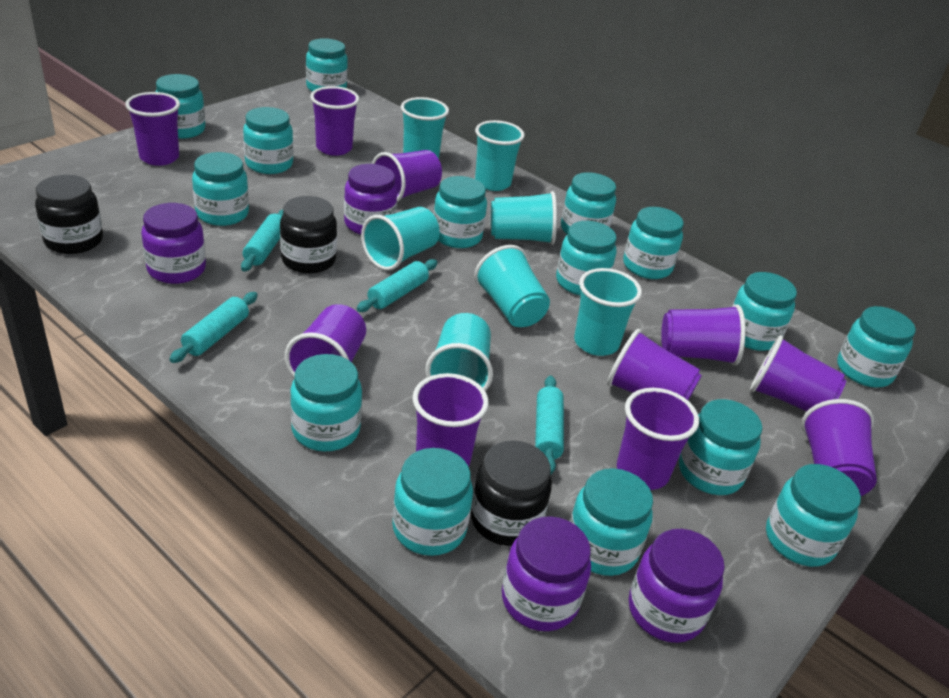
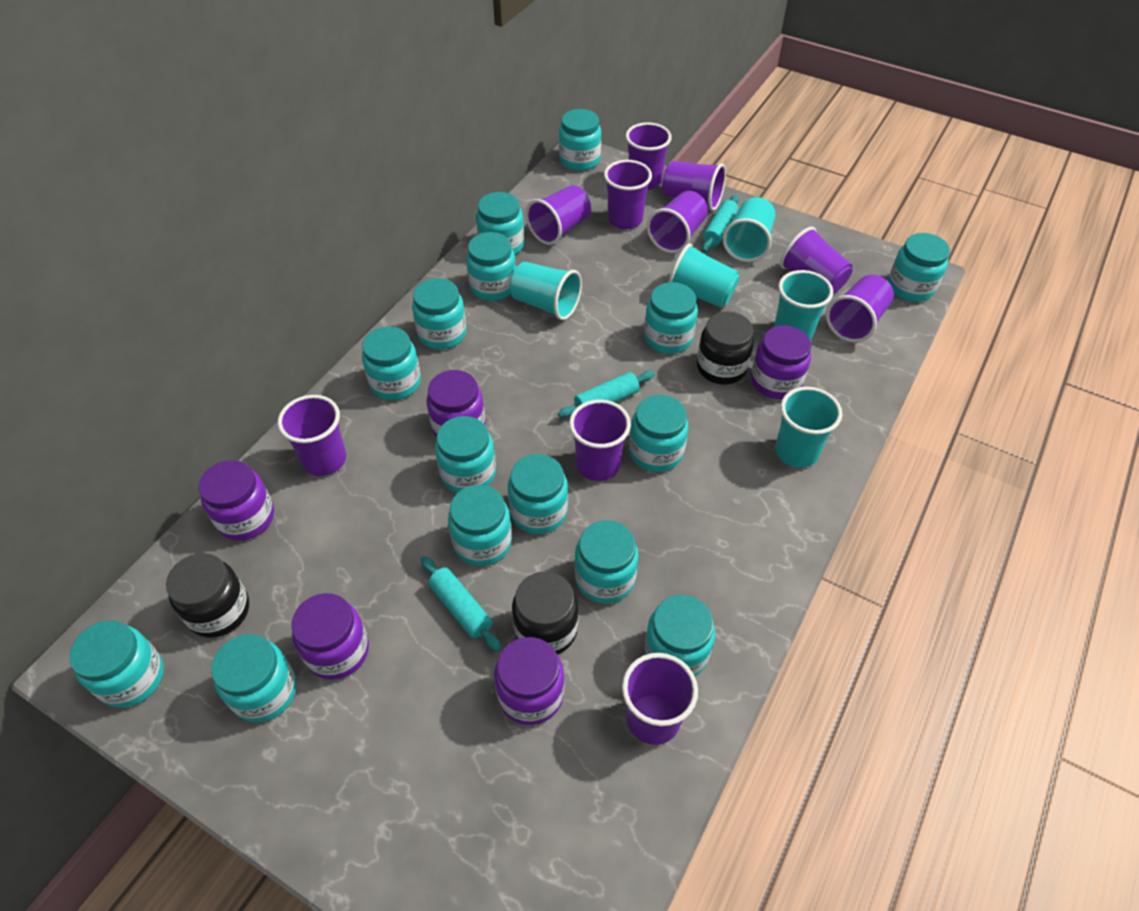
purple jar: [141,203,206,284] [344,164,397,235] [502,516,591,631] [629,529,725,643] = 4 -> [199,460,274,541] [292,593,369,680] [427,370,485,437] [494,637,564,725] [751,325,811,399] = 5
turquoise cup: [361,207,440,271] [401,97,449,159] [425,313,493,391] [474,245,550,327] [475,120,525,191] [491,191,557,245] [574,268,642,356] = 7 -> [510,262,582,320] [668,243,740,307] [723,197,775,262] [774,270,833,340] [775,387,842,468] = 5
turquoise rolling pin: [169,292,258,363] [241,210,283,272] [357,259,438,312] [535,375,564,475] = 4 -> [421,556,501,652] [558,371,655,418] [702,195,739,252] = 3

